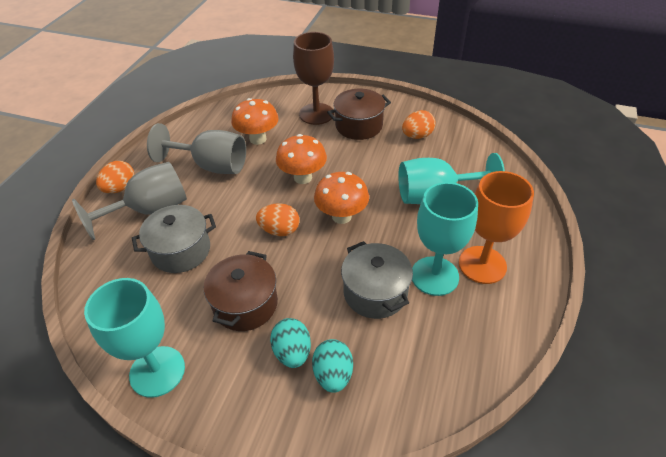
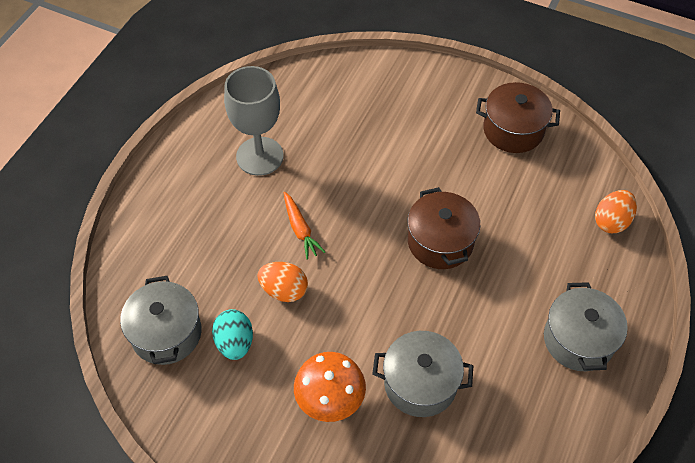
brown goblet: [293,32,334,125] = 1 -> none = 0
grey goblet: [72,162,187,240] [147,123,246,174] = 2 -> [224,66,284,176] = 1
grey pot: [132,205,216,273] [341,241,413,319] = 2 -> [120,276,201,365] [372,331,473,417] [544,282,628,371] = 3
orange carrot: none = 0 -> [283,192,325,260] = 1
orange egg: [96,161,134,193] [256,203,299,236] [402,110,435,139] = 3 -> [257,262,308,302] [595,190,637,233] = 2
orange goblet: [459,171,534,284] = 1 -> none = 0
orange mushroom: [231,98,279,145] [276,134,327,184] [314,172,369,224] = 3 -> [294,352,366,422] = 1
turquoise egg: [270,318,311,368] [312,339,353,393] = 2 -> [212,309,253,360] = 1
turquoise goblet: [84,278,185,398] [398,153,505,204] [412,182,478,296] = 3 -> none = 0

